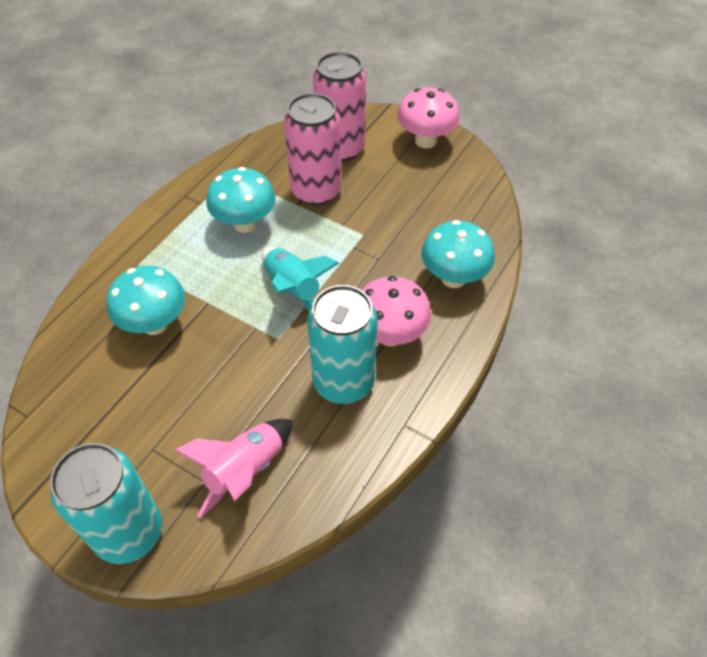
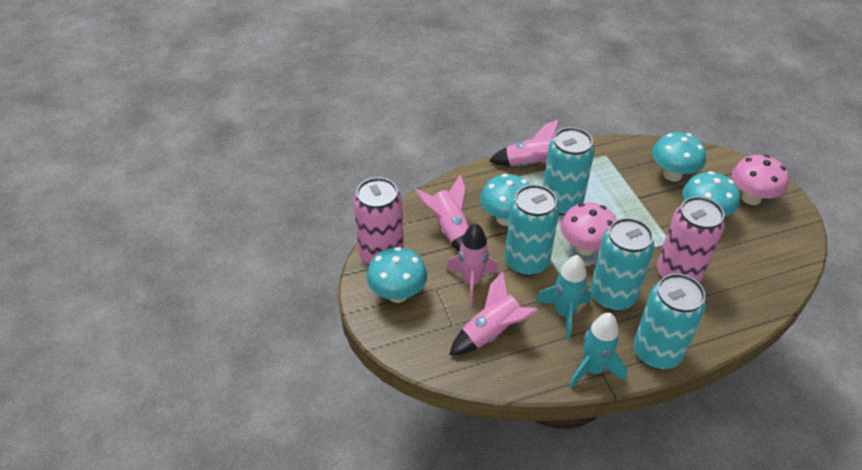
pink rocket: [174,419,293,518] = 1 -> [415,174,469,252] [446,223,499,307] [449,272,538,355] [489,119,559,166] = 4
turquoise can: [50,443,162,564] [307,285,378,404] = 2 -> [505,185,559,276] [543,127,595,215] [590,218,654,311] [634,274,706,369] = 4
turquoise mushroom: [107,266,185,335] [206,167,276,233] [421,220,495,288] = 3 -> [367,247,427,303] [480,174,530,226] [652,132,706,182] [682,171,740,217] = 4
turquoise rocket: [262,247,339,312] = 1 -> [536,255,591,340] [569,313,627,389] = 2

